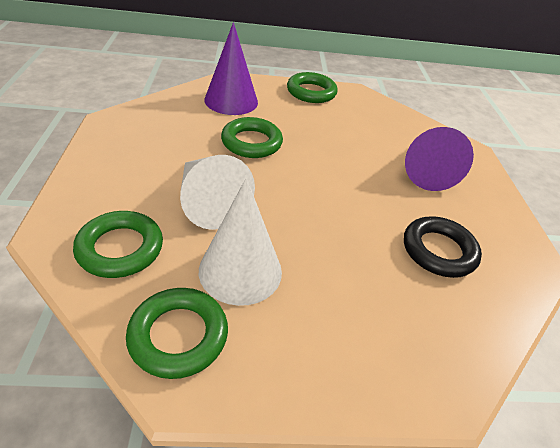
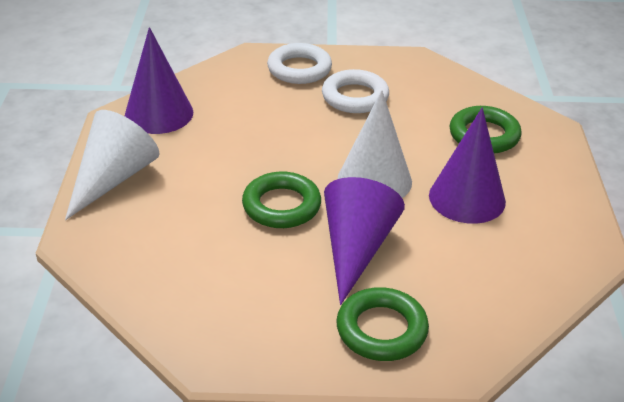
black ring: [404,216,482,278] = 1 -> none = 0
green ring: [73,211,163,278] [126,288,228,379] [221,117,283,158] [287,72,338,103] = 4 -> [242,171,321,228] [336,287,429,361] [450,106,522,153] = 3
purple cone: [204,22,258,115] [405,127,474,191] = 2 -> [125,27,193,134] [324,177,405,305] [429,108,506,224] = 3
white ring: none = 0 -> [267,43,332,84] [322,69,389,113] = 2

